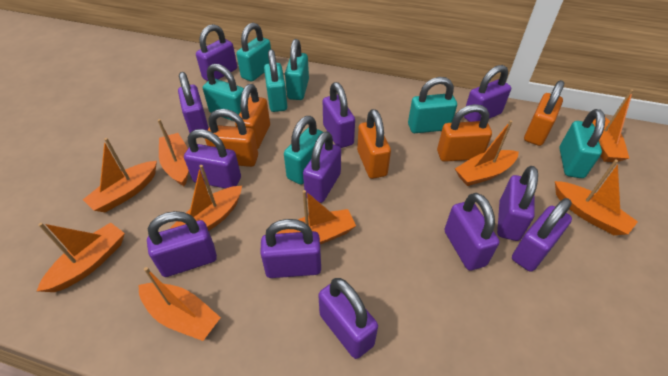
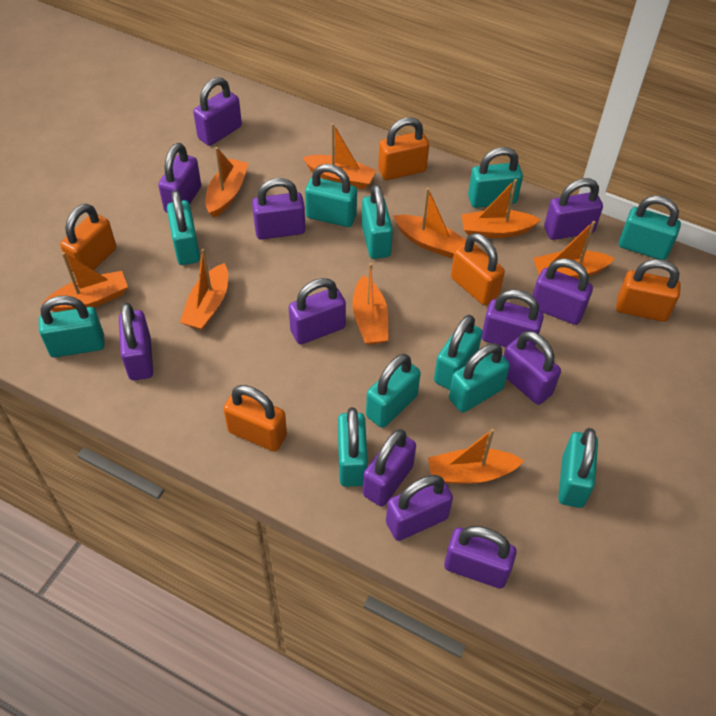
turquoise padlock: [203,64,244,121] [236,23,271,81] [264,49,288,112] [284,116,323,185] [285,39,309,100] [408,77,457,133] [559,109,605,178] = 7 -> [39,296,105,358] [167,190,200,265] [305,164,357,227] [338,407,368,487] [361,184,393,259] [366,354,421,428] [434,315,483,390] [449,343,510,413] [468,147,523,208] [558,428,598,508] [619,195,681,260] = 11

